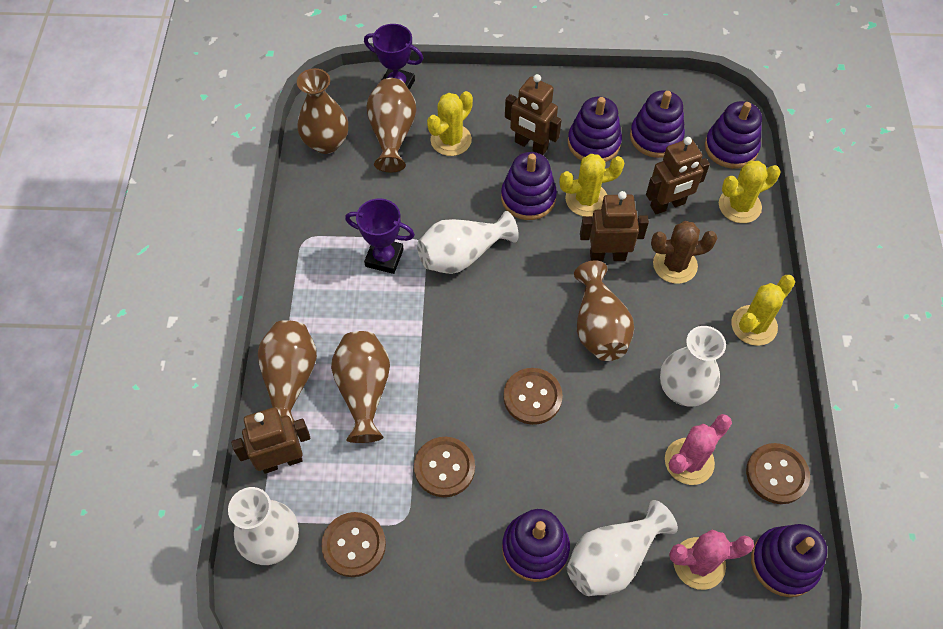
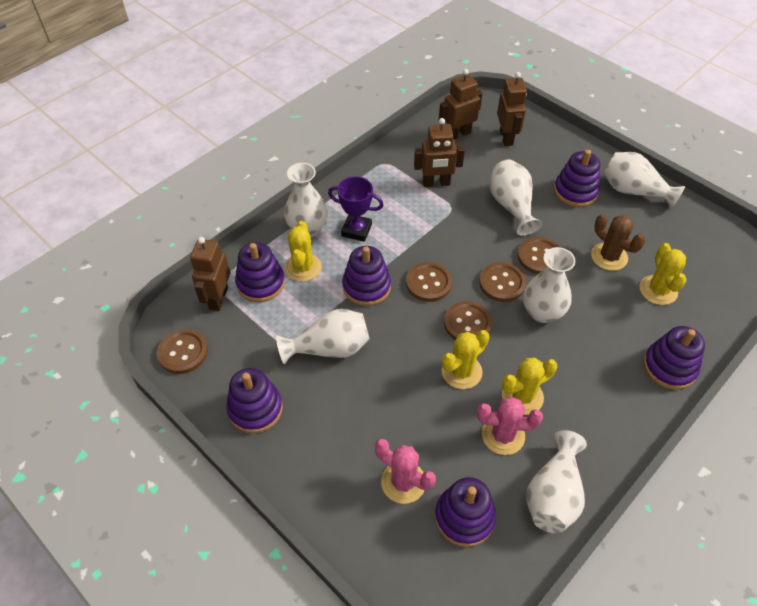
brown button: [321,512,386,577] [414,437,475,497] [503,368,563,425] [746,443,810,504] = 4 -> [157,329,208,374] [406,262,452,302] [444,301,492,340] [479,262,526,302] [518,237,560,274] = 5
brown vase: [258,320,317,425] [297,68,348,154] [331,331,390,443] [366,78,417,172] [574,260,634,361] = 5 -> none = 0
purple trophy: [345,198,415,274] [364,24,423,90] = 2 -> [328,176,384,242] = 1
white vase: [228,487,299,565] [417,211,519,274] [567,500,678,596] [660,326,726,406] = 4 -> [276,309,370,364] [284,163,328,237] [490,159,542,236] [523,247,576,323] [526,430,587,533] [604,152,685,209] = 6

